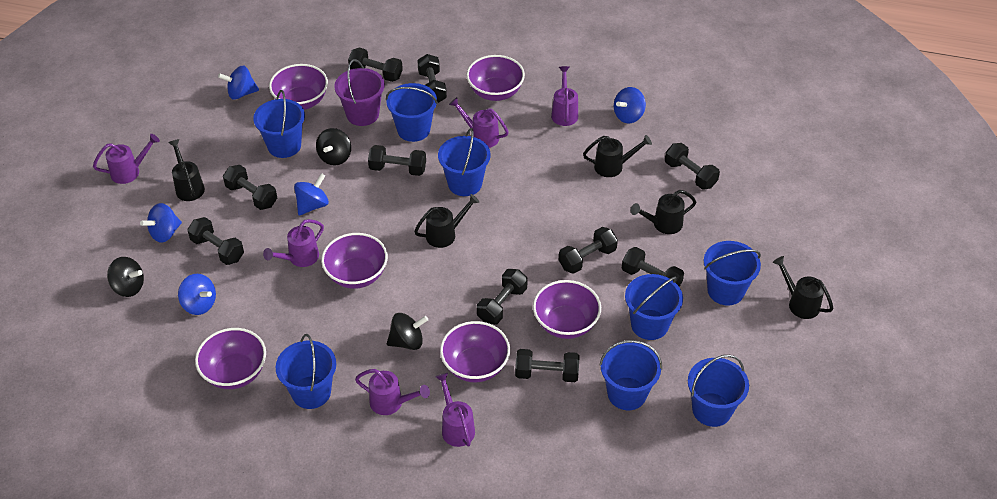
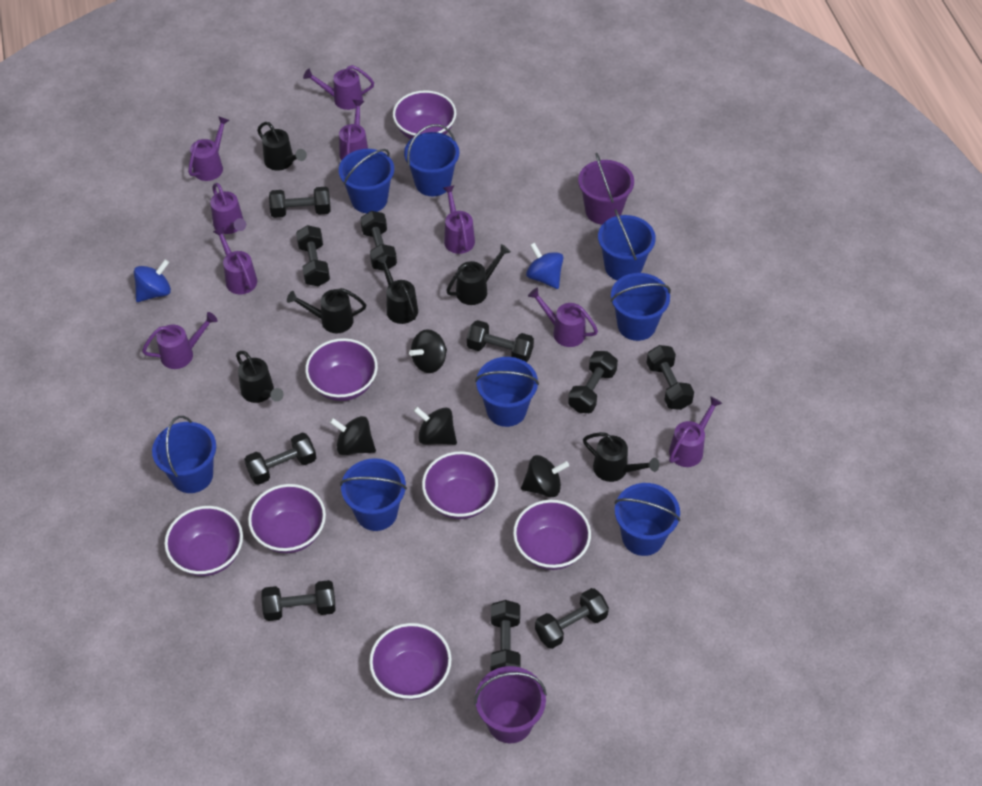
black spinning top: [107,257,144,297] [316,128,351,165] [387,313,428,350] = 3 -> [329,416,376,455] [409,329,447,373] [413,407,457,445] [521,455,569,497] = 4
black watering can: [168,139,205,201] [414,194,479,248] [583,135,652,177] [631,190,696,234] [773,256,833,319] = 5 -> [236,351,284,403] [257,122,307,171] [287,288,366,333] [376,255,418,324] [446,244,511,305] [583,432,660,482] = 6
blue spinning top: [140,203,182,243] [178,274,216,315] [218,66,259,100] [294,173,329,216] [614,87,646,123] = 5 -> [134,259,171,302] [526,242,563,289] = 2
purple bowl: [195,328,266,389] [269,64,328,110] [321,233,388,289] [440,321,510,382] [466,55,525,101] [533,280,601,339] = 6 -> [165,506,243,576] [248,484,326,553] [305,338,378,401] [369,623,452,700] [393,90,456,139] [422,451,498,519] [513,500,591,570] = 7
purple bucket: [334,59,385,126] = 1 -> [474,666,547,743] [578,153,634,225] = 2
purple watering can: [93,134,160,184] [263,219,324,267] [355,369,430,415] [435,373,475,447] [449,97,509,148] [551,66,578,126] = 6 -> [142,312,218,369] [188,116,230,181] [210,183,246,234] [213,227,257,294] [303,65,374,110] [339,100,368,161] [443,185,475,254] [528,288,598,347] [669,396,722,467] = 9

